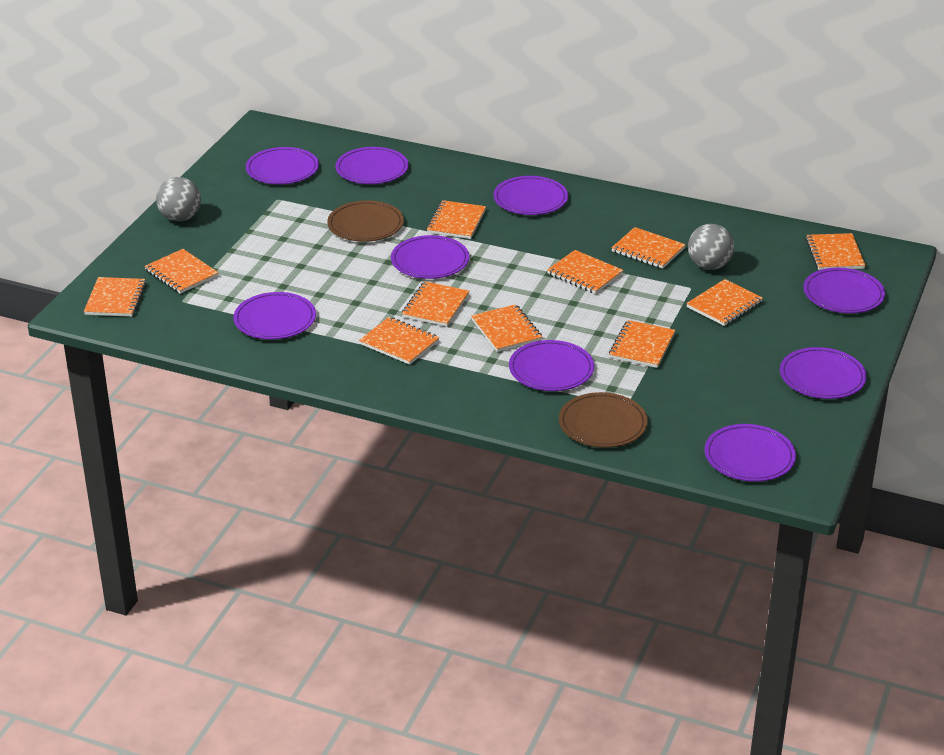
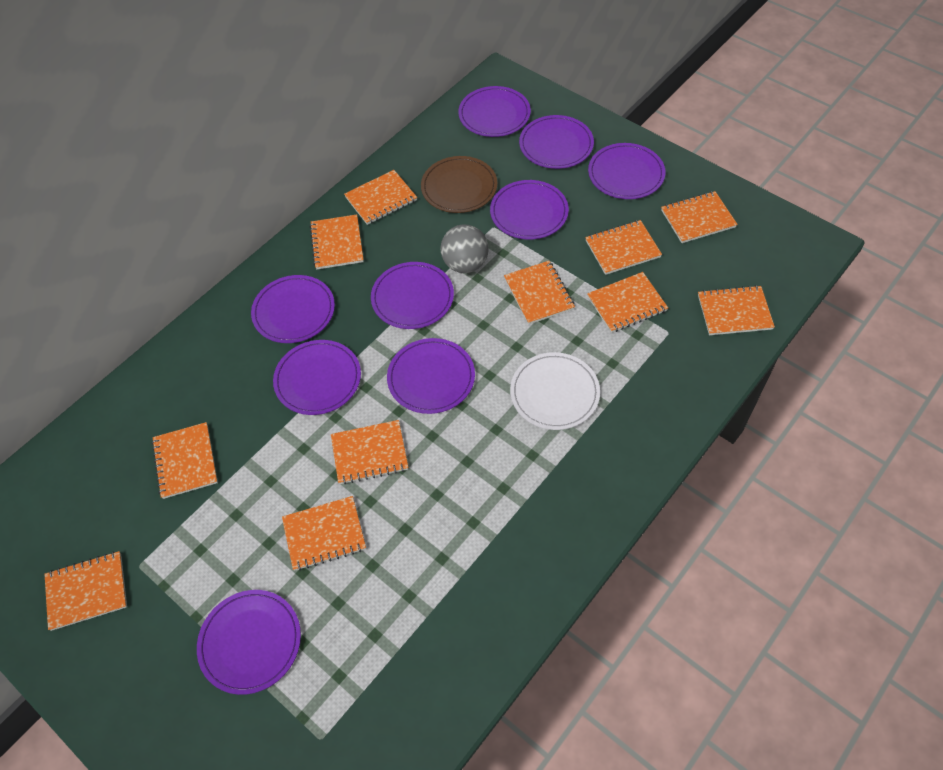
brown plate: [327,201,404,242] [559,392,648,448] = 2 -> [421,156,497,213] = 1
grey ball: [156,177,201,221] [688,224,734,270] = 2 -> [440,224,489,273] = 1
white plate: none = 0 -> [510,352,600,430] = 1

